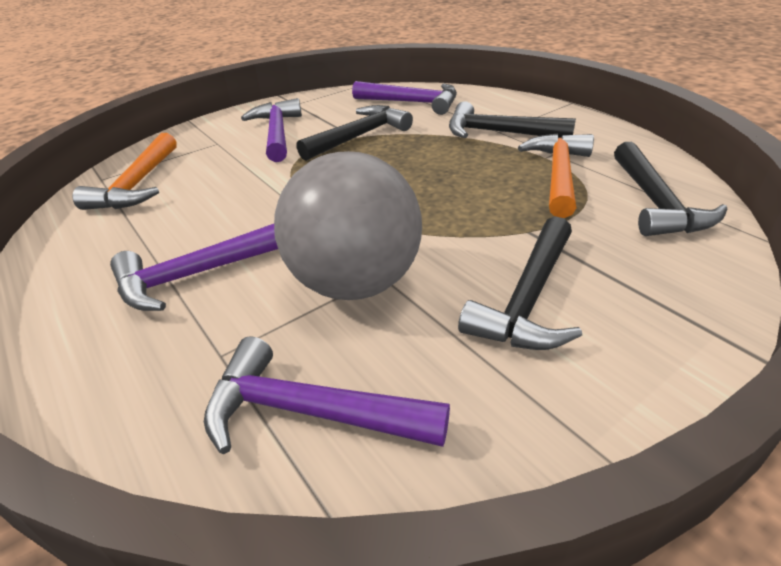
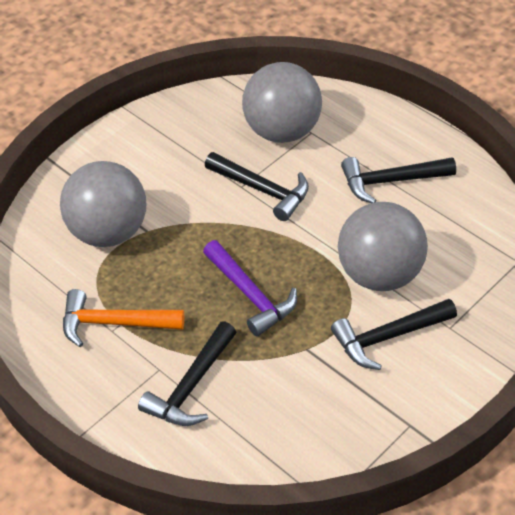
grey ball: [274,151,422,300] = 1 -> [60,161,146,247] [242,62,322,143] [338,202,428,291] = 3
orange hammer: [72,133,177,210] [518,133,594,218] = 2 -> [63,289,184,347] = 1
purple hammer: [110,224,278,311] [204,336,450,454] [241,98,302,162] [352,81,457,115] = 4 -> [203,240,297,336] = 1

